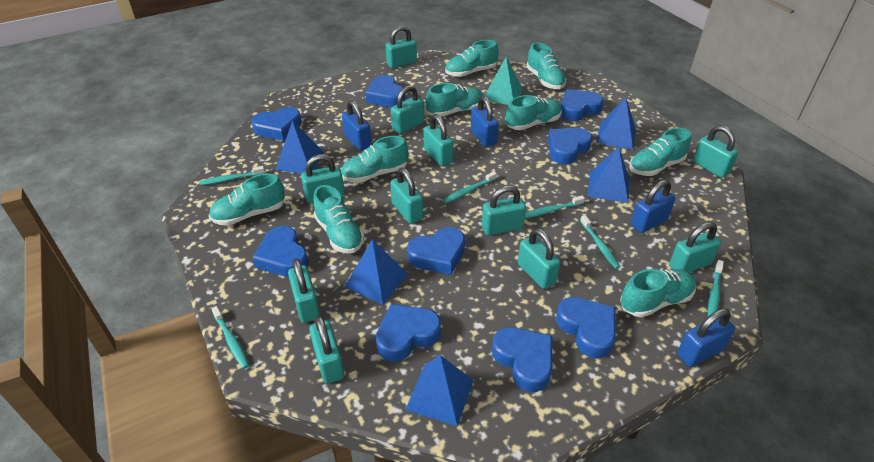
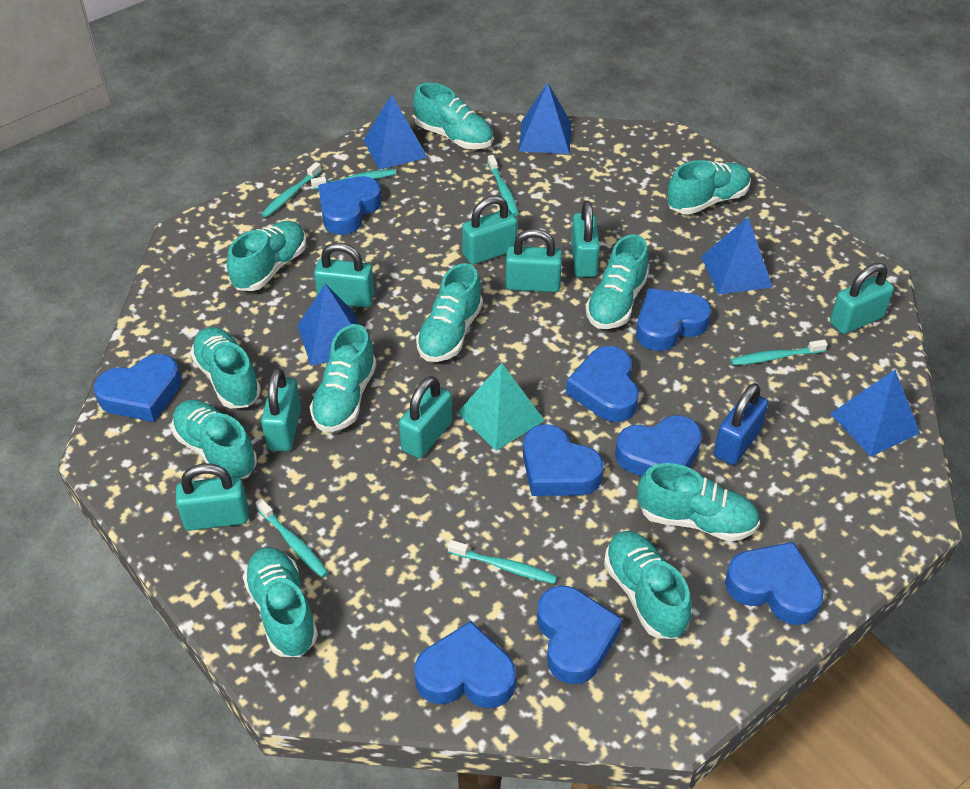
blue padlock: [342,100,372,151] [471,96,498,147] [631,180,675,233] [677,308,735,367] = 4 -> [714,383,768,465] = 1
turquoise padlock: [288,258,320,323] [301,154,345,204] [309,315,344,384] [386,26,417,68] [390,168,423,224] [391,85,424,134] [424,114,453,166] [482,186,526,235] [518,228,561,289] [669,222,721,272] [693,125,738,178] = 11 -> [176,464,249,531] [261,368,301,451] [314,243,374,308] [399,376,452,458] [462,195,518,265] [506,229,562,292] [571,201,600,277] [830,263,894,334] = 8
turquoise shoe: [209,173,285,226] [313,185,364,253] [341,136,408,183] [426,83,483,117] [445,40,499,77] [506,95,562,130] [526,42,566,89] [620,269,696,317] [629,128,691,176] = 9 -> [172,400,257,479] [190,327,261,408] [227,221,306,291] [243,547,318,657] [310,324,377,432] [413,83,493,149] [416,263,483,362] [586,234,649,329] [604,531,692,639] [638,463,760,541] [667,160,751,215] = 11

